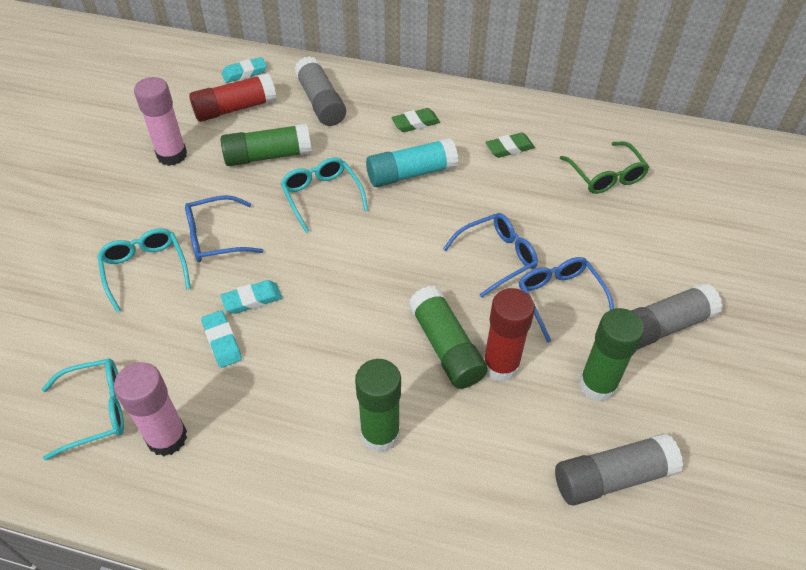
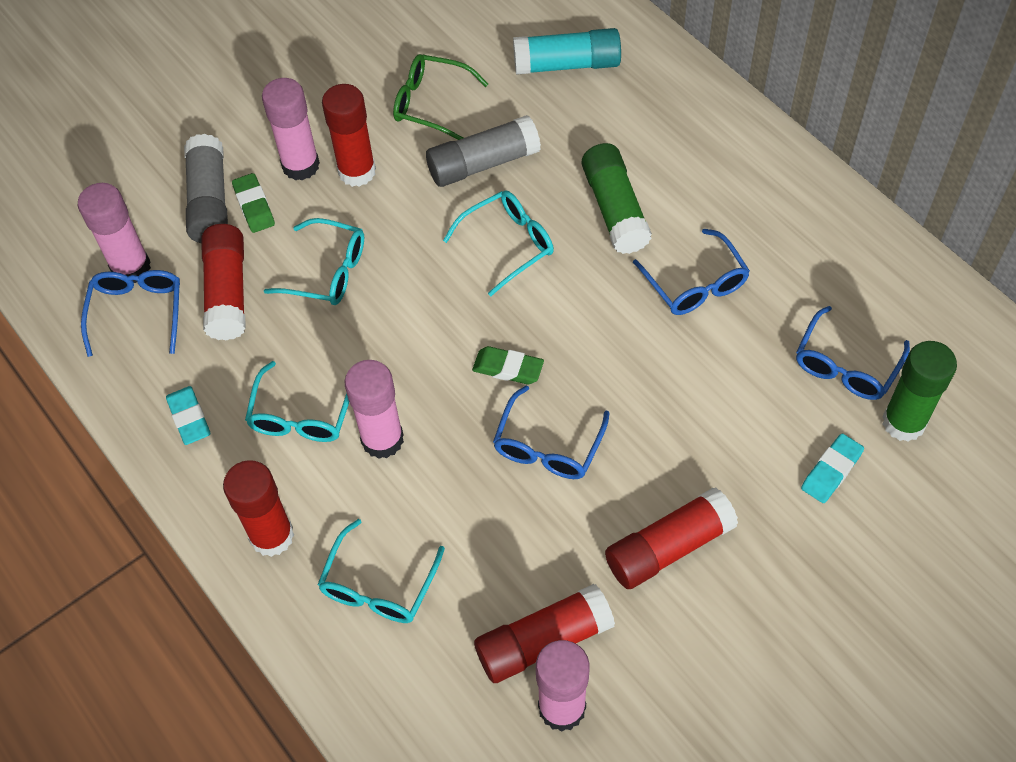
blue glasses: [185,195,264,262] [443,213,538,298] [519,257,614,343] = 3 -> [81,270,180,357] [493,385,610,479] [633,228,750,315] [796,306,910,400] = 4
green glue stick: [221,124,312,166] [355,359,401,453] [408,286,488,389] [579,308,644,402] = 4 -> [582,143,652,254] [882,341,957,442] = 2
grey glue stick: [294,56,346,126] [555,433,683,506] [631,283,723,350] = 3 -> [184,134,228,243] [426,115,541,187] = 2
pink glue stick: [114,362,187,456] [134,77,187,166] = 2 -> [78,183,151,283] [262,78,320,181] [345,360,404,459] [536,640,590,732] = 4
red glue stick: [189,73,277,122] [483,288,535,382] = 2 -> [201,224,246,341] [223,460,294,557] [322,84,376,187] [474,584,615,683] [605,487,738,589] = 5
turquoise eraser: [201,310,242,368] [220,280,282,314] [222,57,267,83] = 3 -> [166,386,210,445] [801,434,864,503] = 2
turquoise glasses: [42,358,124,460] [97,228,191,312] [280,157,368,233] = 3 -> [245,361,349,442] [264,218,364,305] [318,519,445,623] [443,190,554,296] = 4

